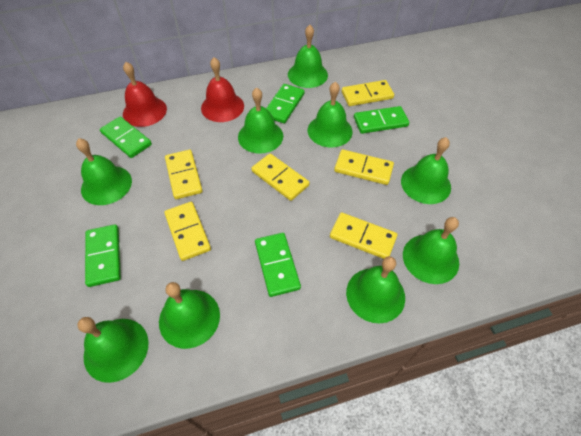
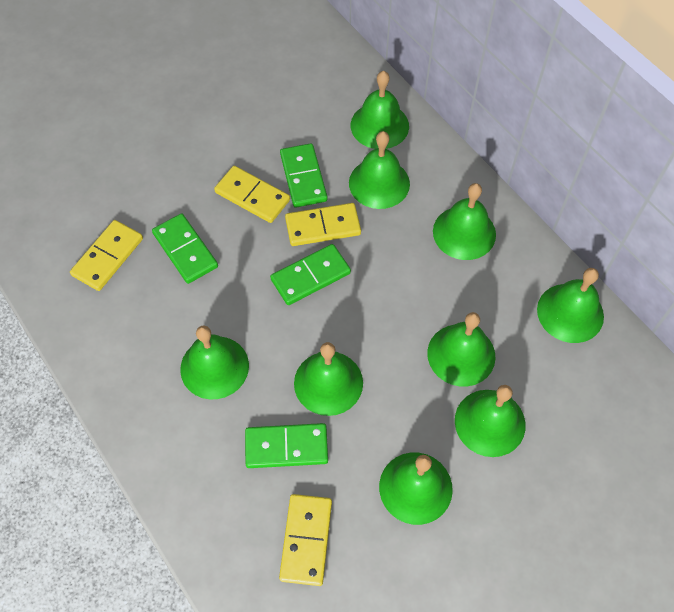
green domino: [85,224,121,287] [100,117,152,158] [255,233,301,297] [266,84,305,124] [354,106,409,134] = 5 -> [152,213,218,284] [245,423,328,468] [270,244,351,305] [280,143,327,207] = 4
red bell: [123,62,167,127] [201,57,244,122] = 2 -> none = 0
yellow domino: [164,202,211,261] [165,150,203,199] [251,153,310,201] [330,212,397,259] [334,149,394,185] [342,80,394,106] = 6 -> [70,220,143,291] [214,166,290,223] [279,494,332,586] [285,203,361,246] = 4

